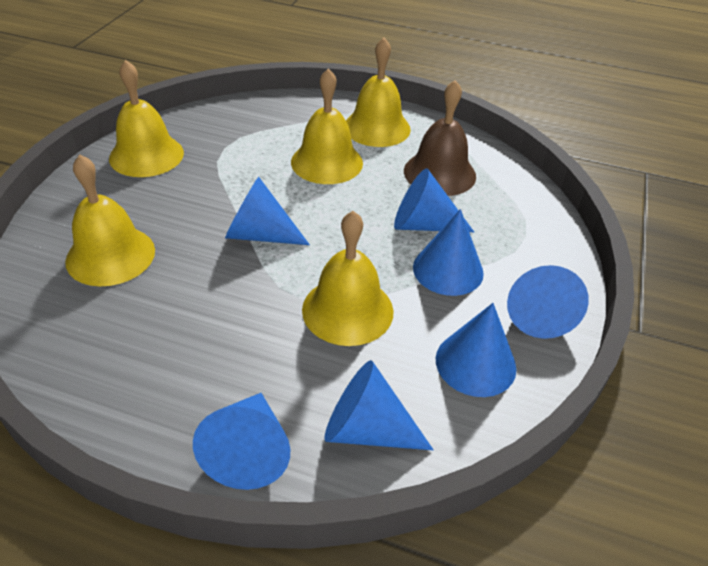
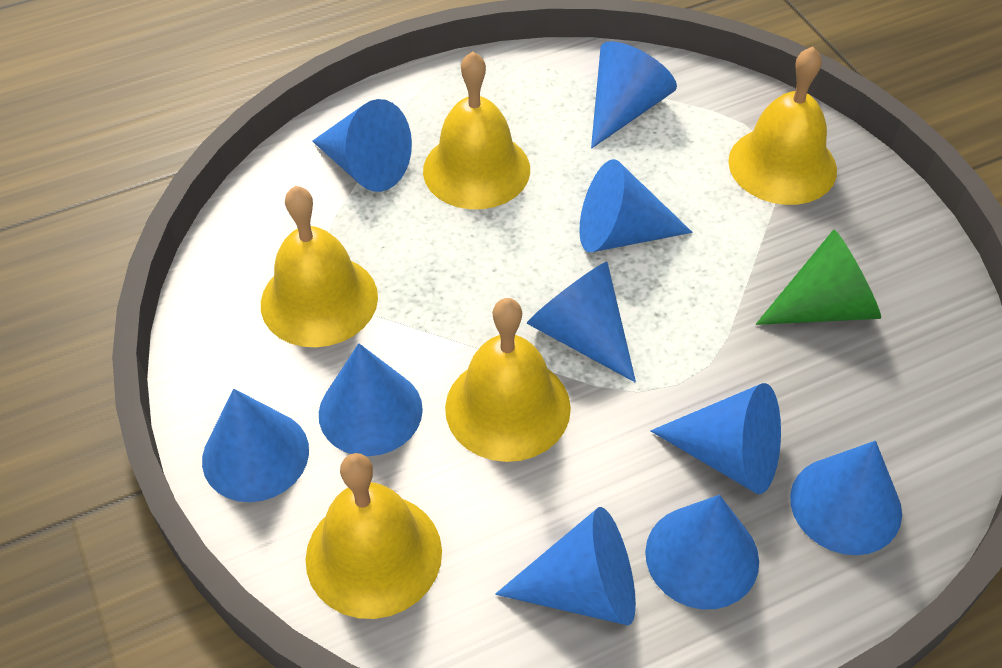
blue cone: [193,393,290,490] [225,177,310,245] [324,360,433,450] [394,168,474,232] [413,209,484,296] [436,303,517,397] [507,265,589,339] = 7 -> [202,389,309,502] [312,99,412,192] [319,343,423,456] [495,507,636,625] [527,262,636,383] [579,159,693,252] [591,41,677,149] [645,495,759,609] [650,383,781,494] [790,441,902,555] = 10
brown bell: [404,80,476,196] = 1 -> none = 0
green cone: none = 0 -> [756,229,881,325] = 1

